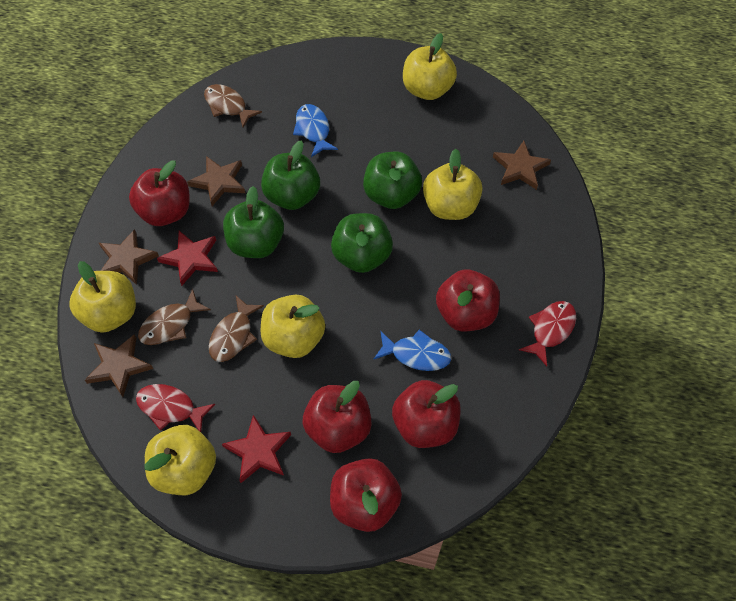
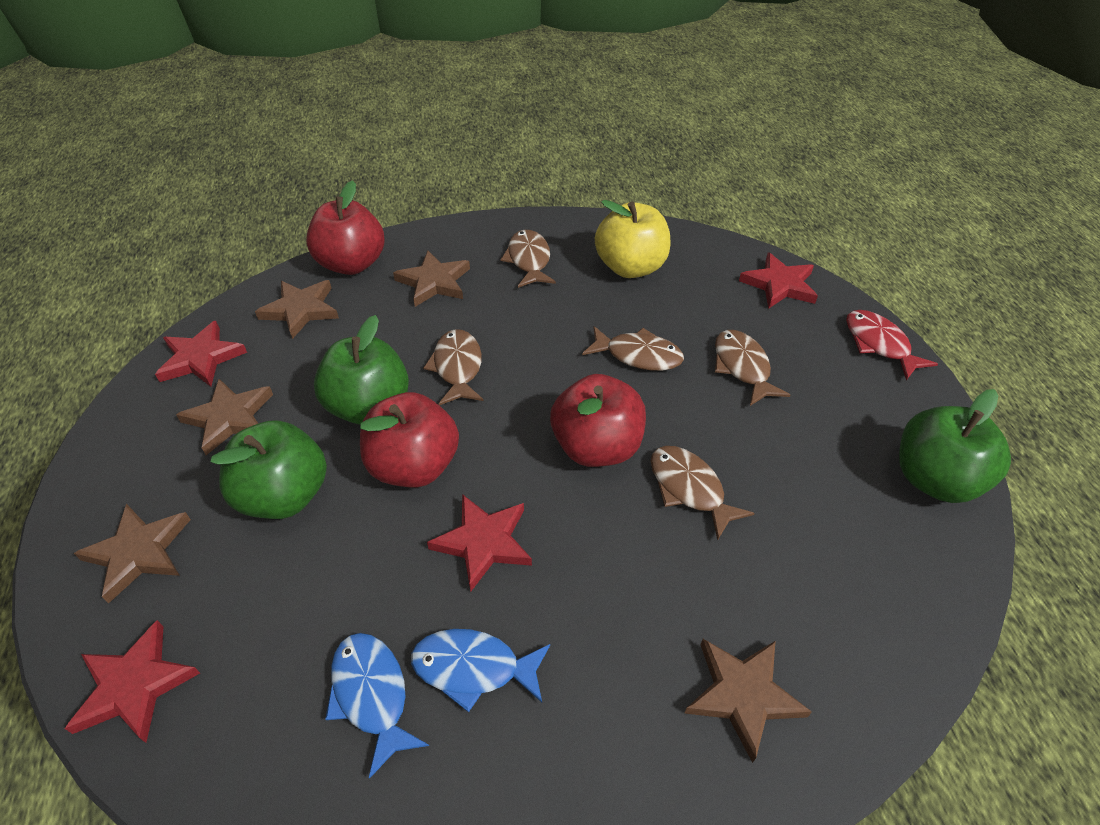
brown fish: [138,289,211,345] [204,84,262,128] [209,296,264,362] = 3 -> [423,329,484,405] [500,230,556,288] [582,326,684,371] [650,446,755,540] [715,330,790,406] = 5
brown star: [85,335,153,397] [99,229,159,285] [187,156,245,206] [493,141,551,190] = 4 -> [74,504,191,604] [176,379,273,455] [255,280,339,339] [393,251,470,307] [684,639,812,763] = 5
green apple: [223,186,284,258] [261,140,320,210] [331,213,393,273] [363,152,422,209] = 4 -> [211,420,327,519] [314,315,409,425] [899,389,1011,503] = 3
red apple: [129,160,190,226] [303,381,372,453] [330,458,402,532] [392,380,461,448] [436,270,500,331] = 5 -> [306,180,385,275] [360,392,459,487] [550,374,646,467] = 3
red fish: [136,384,215,432] [519,301,576,366] = 2 -> [846,310,938,380] = 1
red star: [157,231,218,286] [222,415,291,483] = 2 -> [65,620,200,743] [155,321,247,387] [427,494,532,592] [739,252,818,309] = 4
yellow apple: [69,261,136,333] [145,425,216,495] [260,294,325,358] [403,33,457,100] [423,149,483,220] = 5 -> [595,200,671,278] = 1

